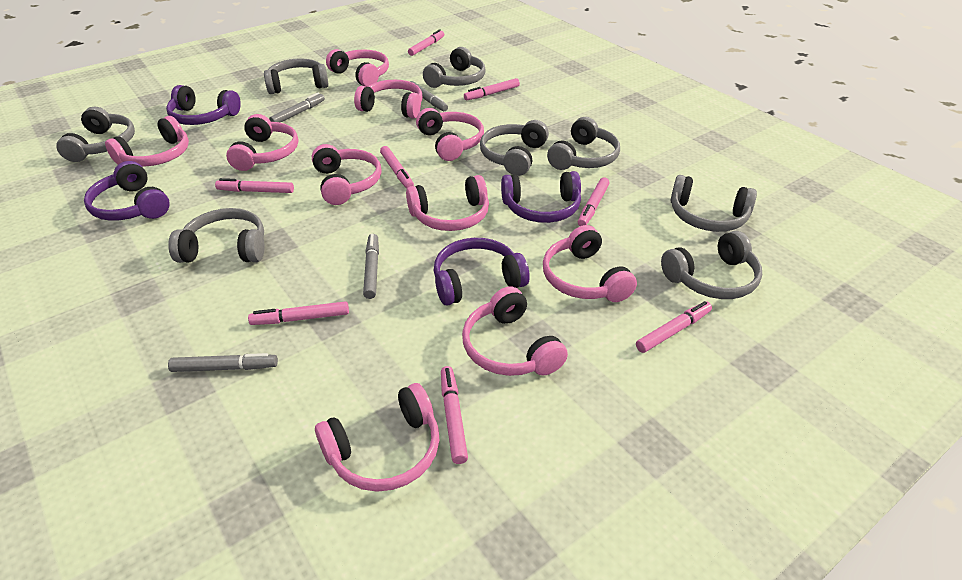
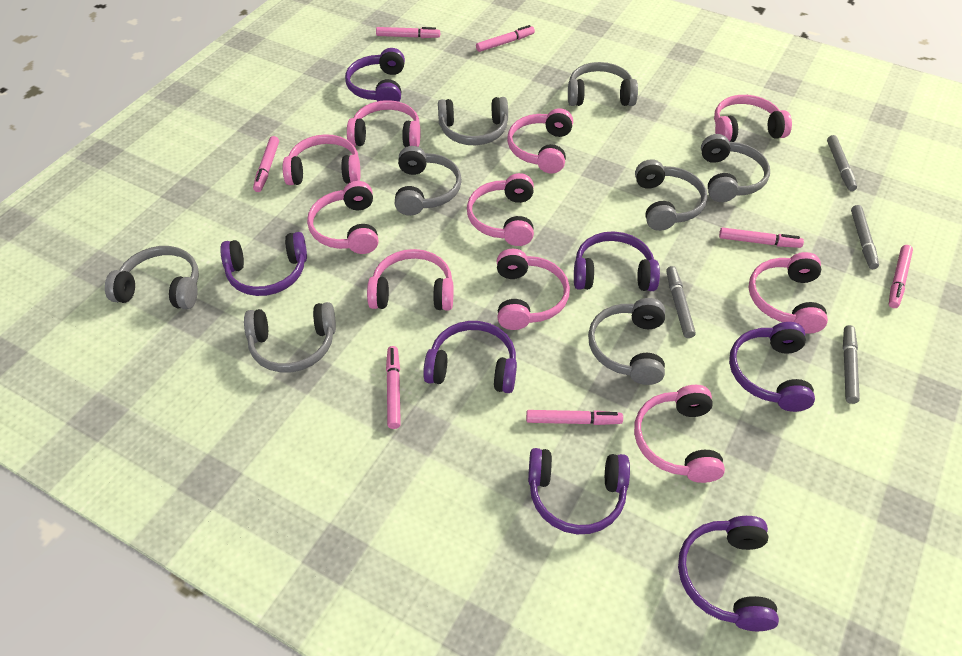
pink marker: [215,178,294,193] [248,301,349,325] [380,146,414,188] [408,29,444,56] [441,366,468,464] [464,78,520,100] [578,177,610,226] [636,301,712,353] = 8 -> [253,136,279,192] [376,27,440,38] [386,346,401,429] [476,25,535,52] [526,410,623,425] [719,227,804,248] [889,245,913,308] = 7
purple headphones: [84,161,170,221] [166,85,241,125] [433,238,530,306] [501,171,581,223] = 4 -> [220,232,307,296] [345,48,405,102] [423,321,517,393] [528,448,630,534] [574,231,660,291] [678,516,779,631] [729,322,815,412] = 7

